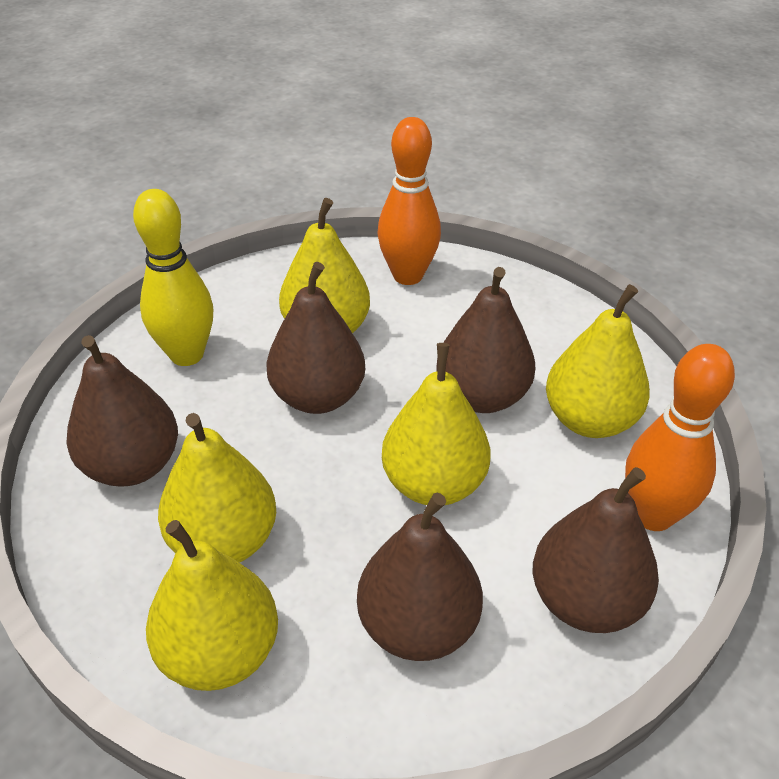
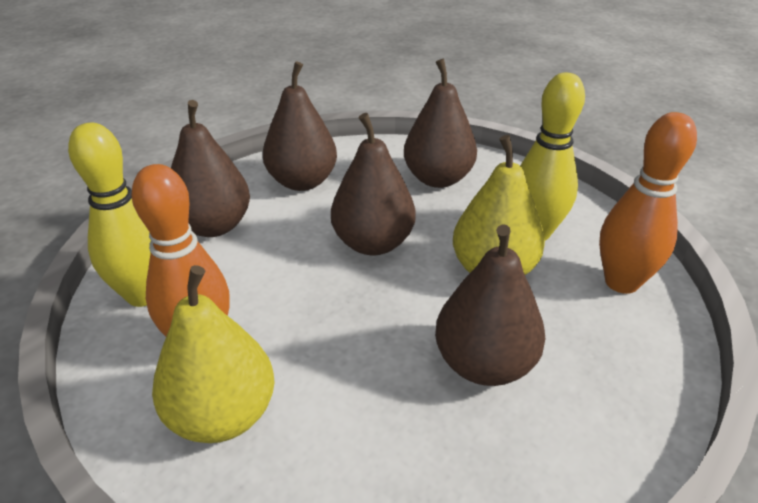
yellow bowling pin: [133,189,213,366] = 1 -> [68,123,151,307] [520,73,585,240] = 2
yellow pear: [146,520,278,691] [158,413,276,563] [279,198,370,333] [382,343,491,505] [546,284,650,438] = 5 -> [152,265,275,443] [453,135,545,275] = 2

